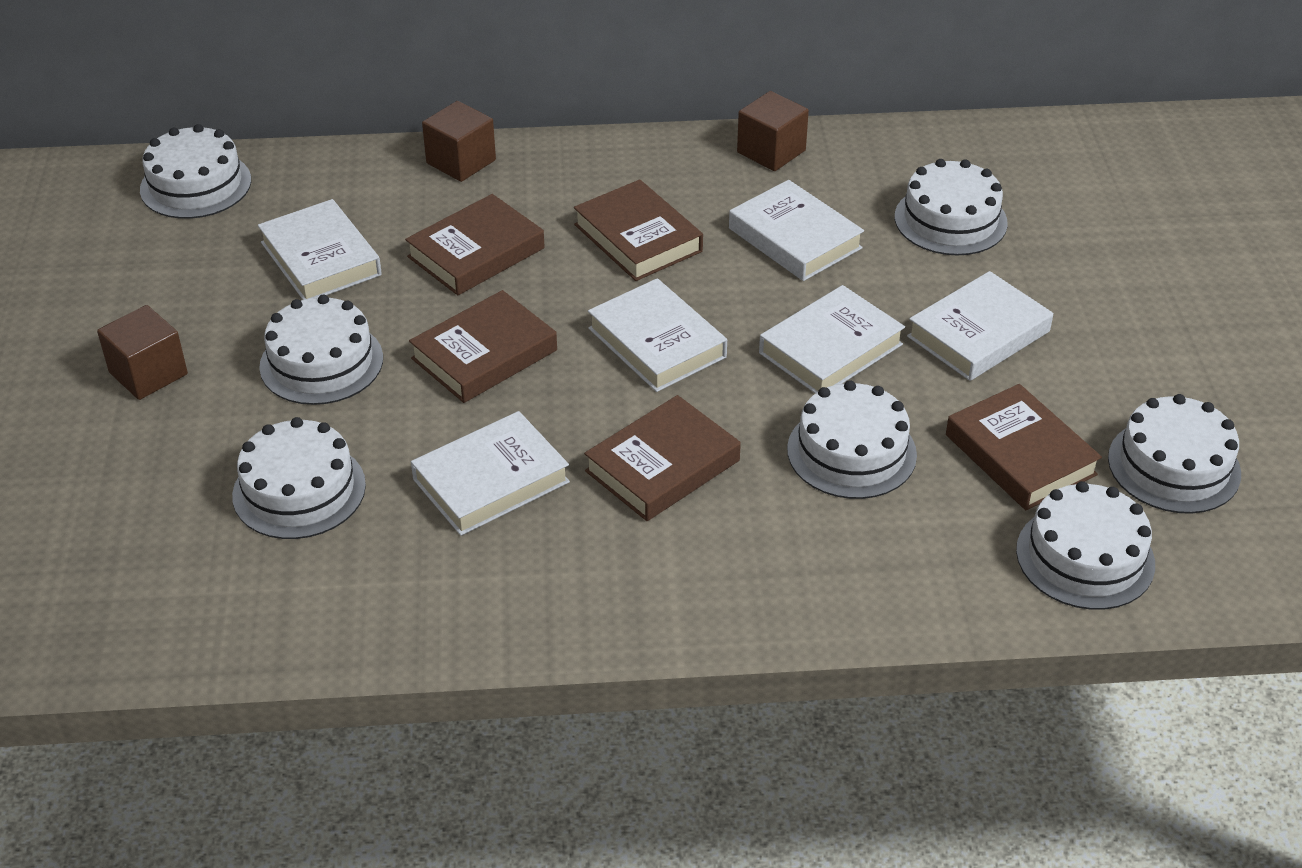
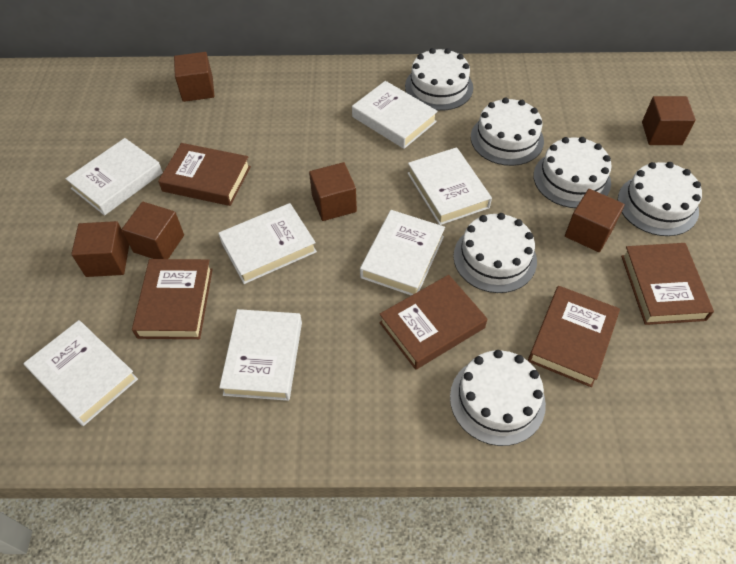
brown cube: [97,305,188,400] [422,101,496,182] [737,91,809,171] = 3 -> [71,221,129,277] [122,202,184,259] [174,52,215,102] [309,162,357,221] [565,189,625,252] [642,96,696,145] = 6
white book: [258,199,382,300] [411,411,570,536] [588,278,727,392] [729,180,864,281] [759,285,905,394] [907,271,1053,381] = 6 -> [24,320,138,426] [65,138,163,216] [218,203,317,284] [219,309,302,401] [352,81,438,149] [360,210,445,296] [408,147,492,225] = 7
white cake: [140,124,251,219] [232,417,366,539] [259,295,383,405] [787,381,917,499] [895,159,1008,255] [1016,481,1155,610] [1108,394,1241,514] = 7 -> [405,48,473,111] [450,350,546,446] [453,213,537,293] [471,97,544,166] [533,137,612,208] [618,162,702,236] = 6

